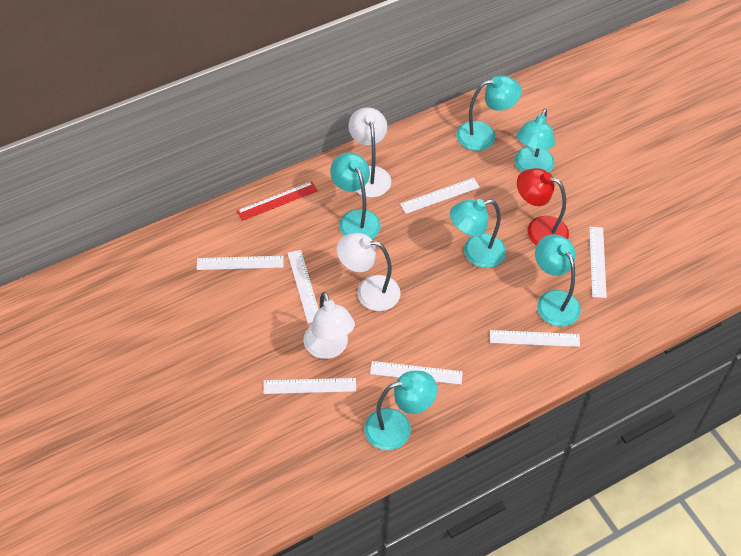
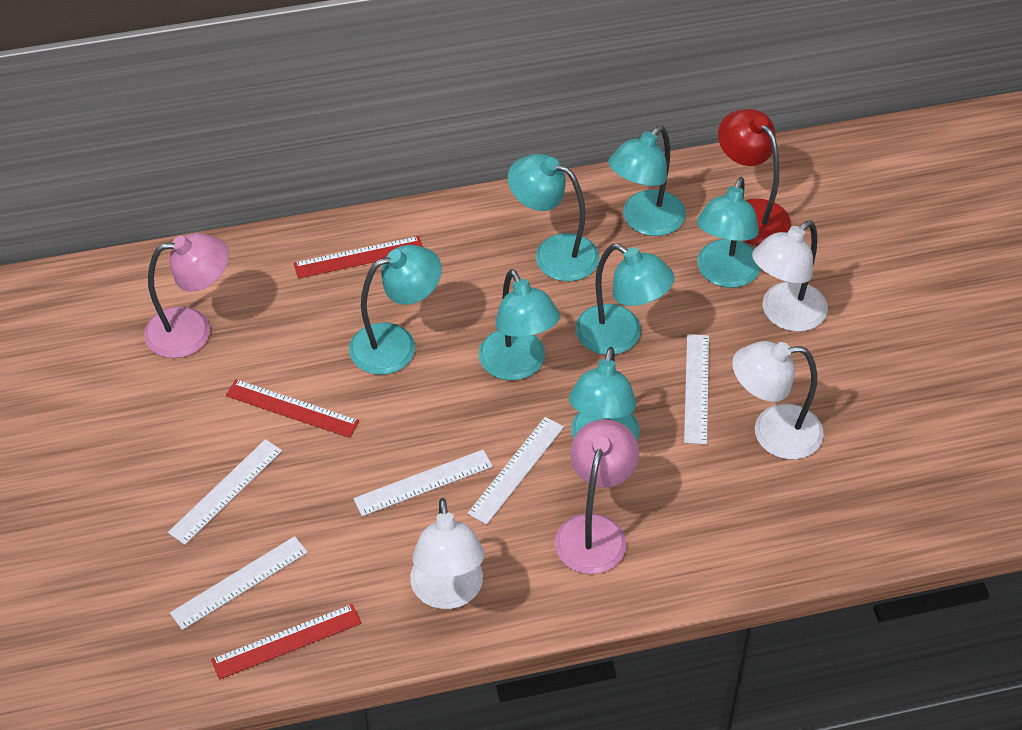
pink lamp: none = 0 -> [144,233,229,358] [555,419,639,574] = 2
red ruler: [237,181,318,221] = 1 -> [211,604,361,680] [226,379,359,438] [294,236,423,279] = 3
turquoise lamp: [330,153,381,239] [364,371,437,450] [450,199,506,268] [456,76,522,151] [515,109,555,172] [535,234,581,327] = 6 -> [349,245,442,375] [479,269,560,380] [508,154,599,281] [569,347,640,441] [575,244,675,355] [608,126,686,236] [697,177,761,288] = 7
white ruler: [197,256,284,270] [263,378,356,394] [287,250,319,324] [370,361,463,385] [400,178,480,214] [490,330,580,347] [589,227,607,298] = 7 -> [168,439,282,545] [170,536,308,630] [353,449,493,516] [467,417,564,525] [684,334,709,445] = 5

